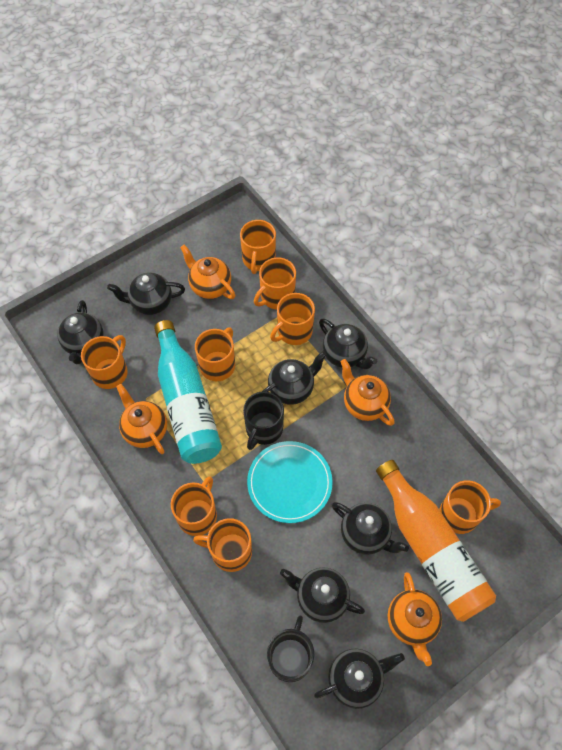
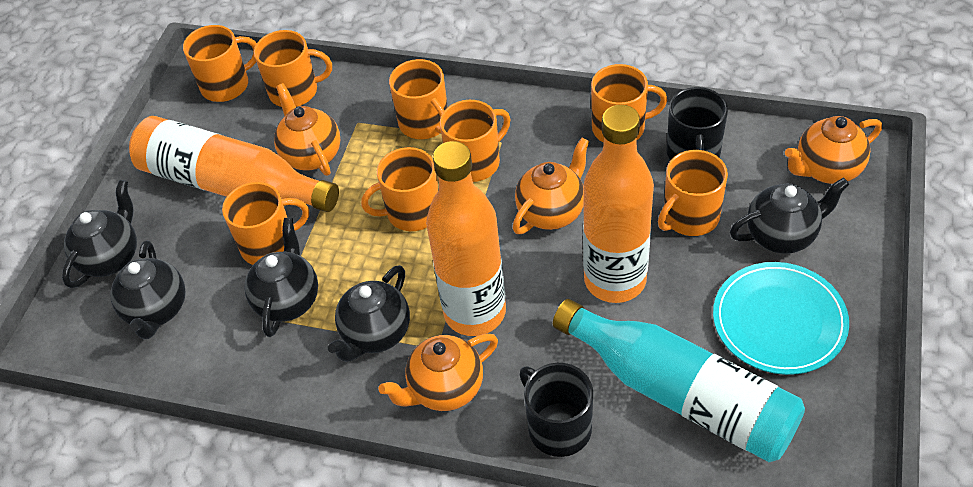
black teapot: [58,300,104,364] [107,273,185,315] [262,351,327,405] [280,567,365,623] [314,649,405,709] [319,319,377,369] [332,502,409,555] = 7 -> [62,180,137,288] [110,240,185,340] [244,218,318,337] [328,265,410,362] [730,178,849,254] = 5
orange bottle: [376,460,496,622] = 1 -> [129,116,339,212] [426,141,506,336] [583,105,654,303] = 3

